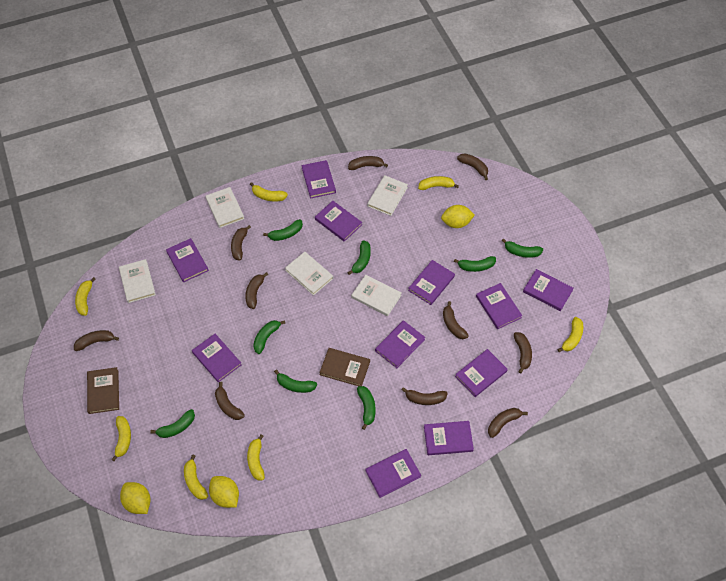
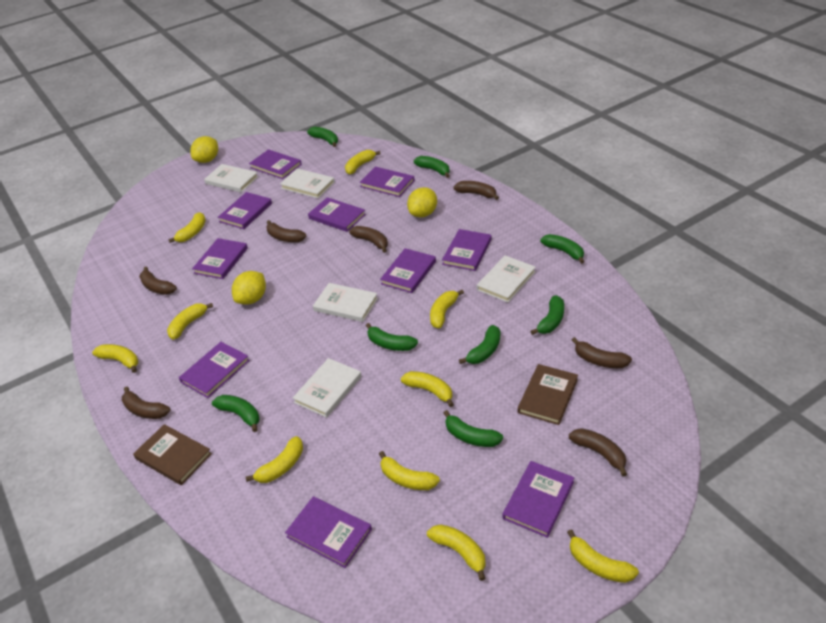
brown banana: [74,330,119,351] [215,382,245,420] [231,225,251,261] [245,272,268,309] [348,156,388,170] [401,387,448,405] [443,301,469,339] [457,153,488,180] [488,408,528,438] [514,332,532,374] = 10 -> [122,386,170,419] [139,267,177,295] [266,220,307,242] [349,226,388,253] [453,181,499,200] [569,428,627,476] [572,337,632,368] = 7
purple book: [166,238,209,282] [192,334,242,382] [302,160,336,199] [315,201,362,242] [365,449,421,498] [375,320,425,368] [408,260,455,305] [424,421,474,455] [455,349,508,397] [476,283,522,329] [523,269,574,311] = 11 -> [179,342,250,398] [192,238,248,279] [218,192,272,229] [249,149,302,179] [285,496,372,568] [308,197,366,232] [360,167,415,197] [380,248,436,293] [442,229,492,271] [502,461,574,538] = 10
yellow banana: [75,277,96,316] [111,416,131,461] [184,454,208,500] [247,434,265,481] [250,182,288,202] [418,176,459,190] [557,317,583,352] = 7 -> [92,344,138,373] [167,303,213,340] [168,212,206,243] [246,436,303,483] [345,150,381,175] [379,451,440,490] [401,371,454,407] [427,524,486,581] [430,290,464,328] [567,529,639,583] = 10

